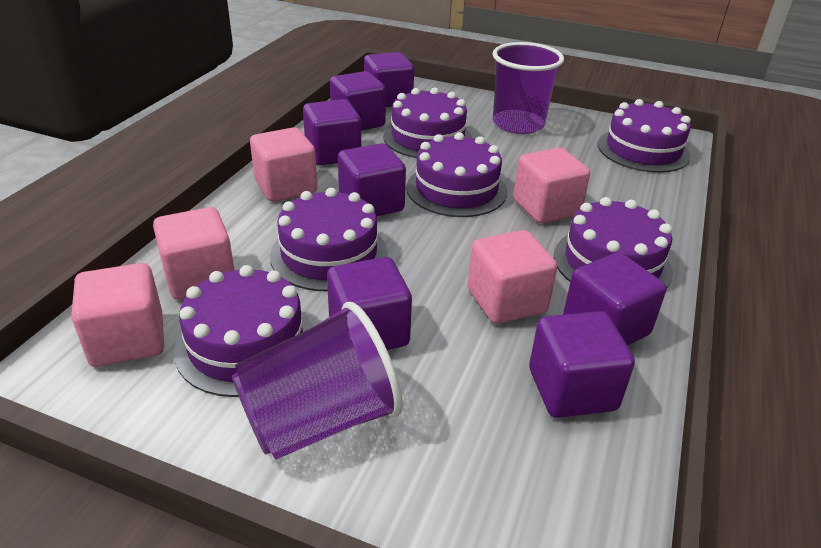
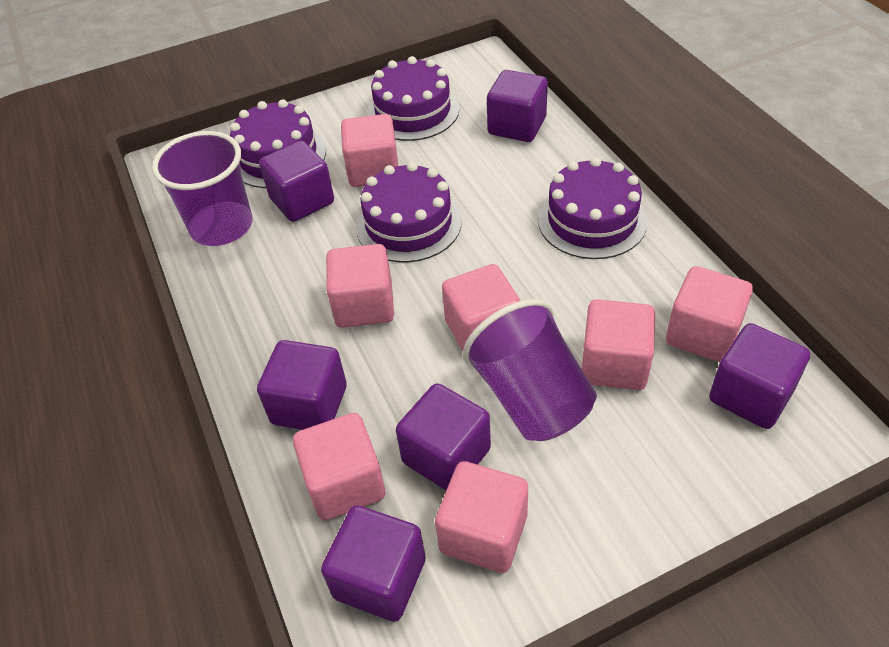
pink cube: [71,263,164,367] [153,207,235,299] [250,127,317,201] [468,230,557,324] [513,148,590,223] = 5 -> [293,413,385,520] [326,244,394,328] [341,114,399,187] [435,461,528,573] [442,264,520,351] [582,299,655,390] [666,266,753,362] = 7
purple cake: [174,265,313,397] [270,188,388,291] [383,88,472,158] [406,132,507,217] [554,197,673,289] [598,99,691,173] = 6 -> [230,99,326,188] [356,162,462,262] [367,56,459,141] [538,157,647,259] = 4
purple cube: [303,99,361,165] [327,257,412,350] [330,71,386,130] [338,143,406,216] [364,52,414,107] [529,311,635,418] [563,252,667,346] = 7 -> [257,340,347,430] [259,140,334,222] [321,505,426,622] [396,383,491,490] [487,70,548,142] [709,323,810,429] = 6

